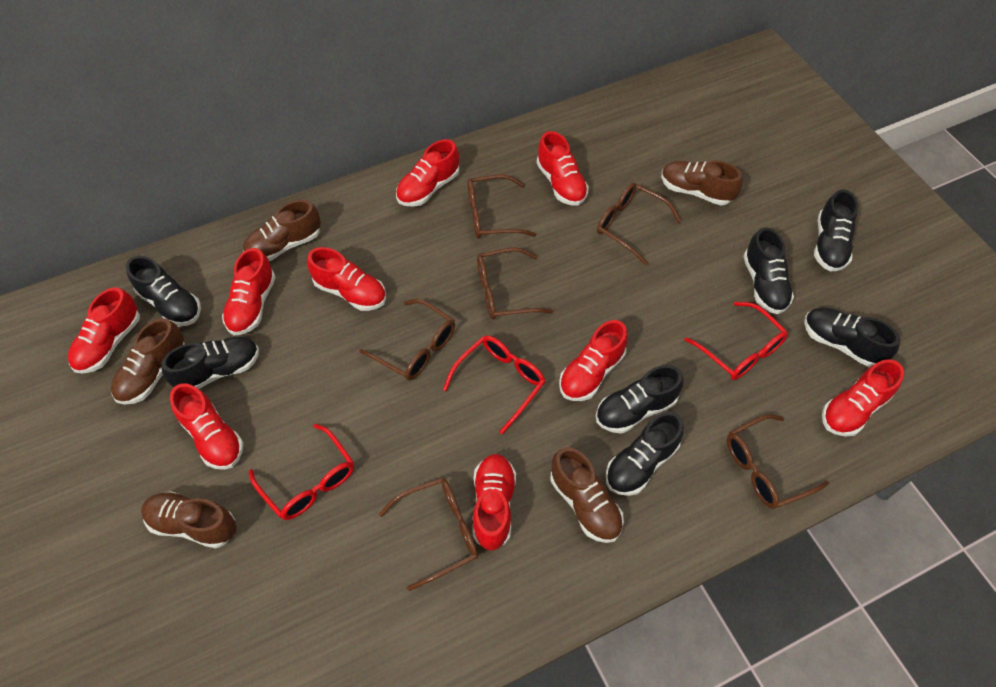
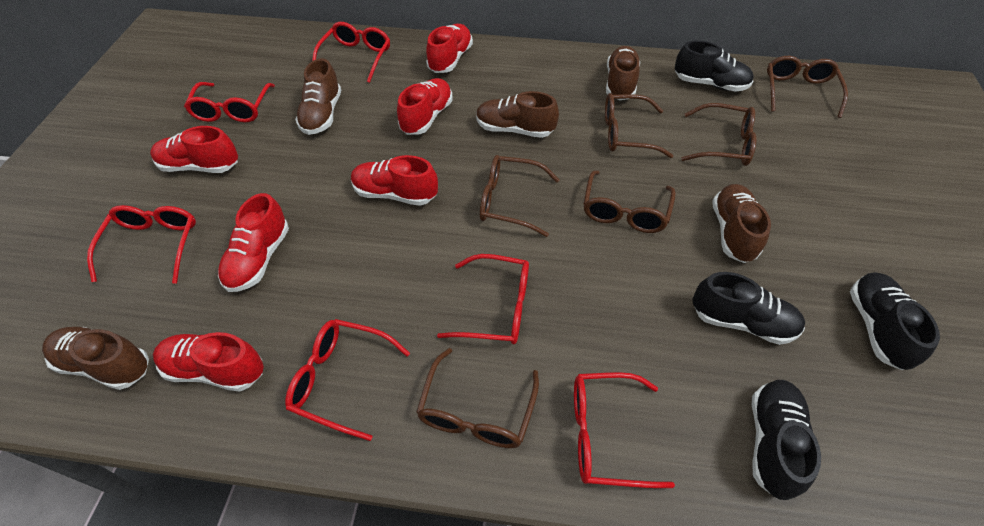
black shoe: [126,256,201,326] [162,337,259,389] [596,365,684,434] [606,412,684,496] [743,227,794,314] [804,308,900,367] [814,190,858,271] = 7 -> [675,41,754,92] [692,272,805,345] [752,380,821,500] [850,272,940,370] = 4
red glasses: [249,424,354,520] [443,335,546,434] [684,301,788,380] = 3 -> [87,205,196,284] [184,82,275,122] [285,319,410,441] [313,22,390,83] [437,254,529,344] [574,372,675,488] = 6
red shoe: [68,287,140,374] [170,383,243,470] [222,248,275,335] [307,247,386,311] [396,139,459,207] [473,454,516,551] [537,131,589,206] [559,320,628,401] [822,359,904,436] = 9 -> [150,126,238,173] [153,332,264,392] [218,193,289,292] [351,155,438,206] [397,78,453,135] [426,24,473,73] = 6

